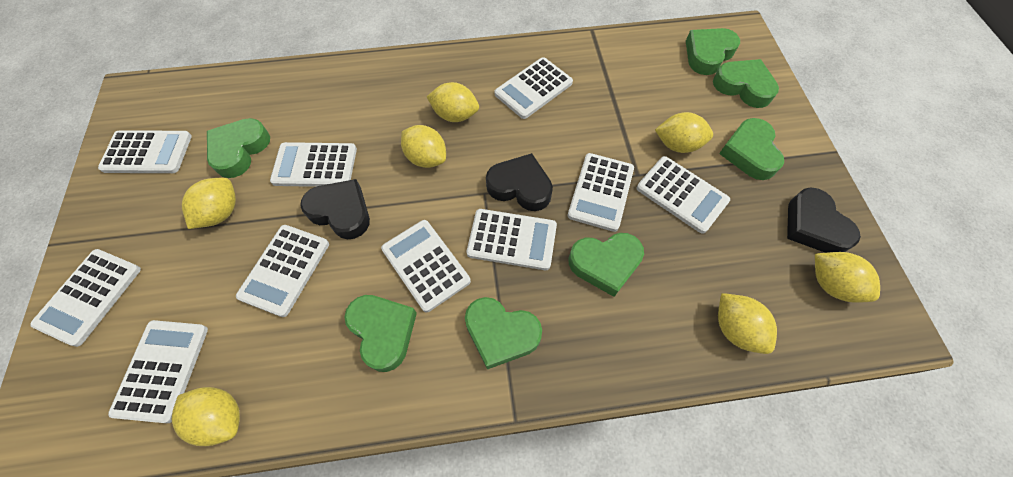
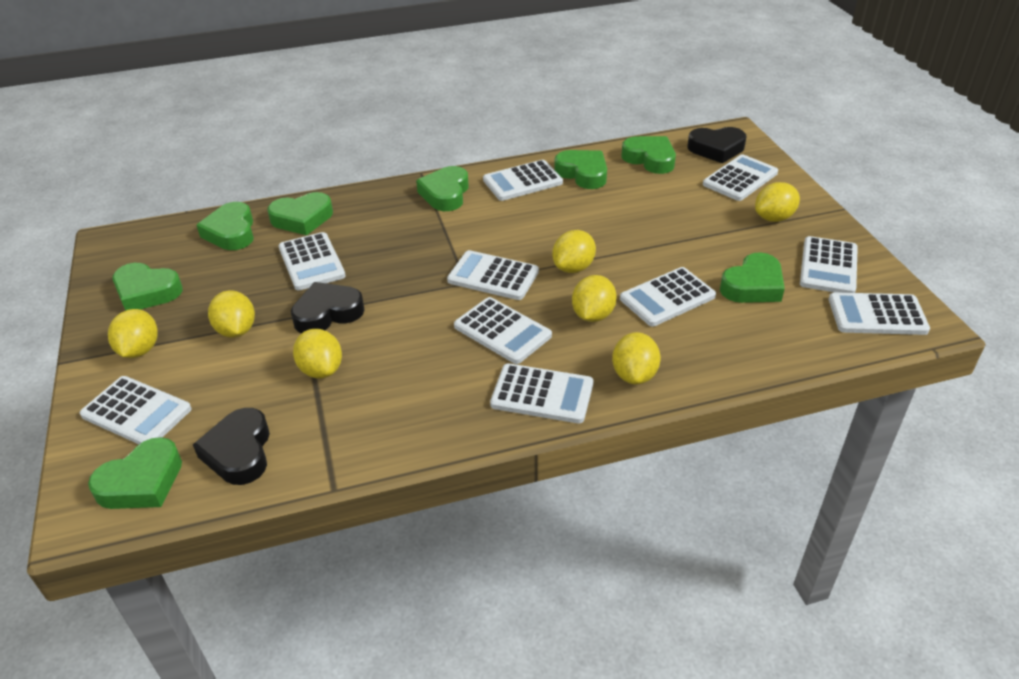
green heart: [207,118,270,178] [344,295,417,372] [465,297,542,369] [569,233,644,297] [686,28,740,75] [713,59,779,108] [719,118,784,180] = 7 -> [88,437,182,509] [112,263,183,311] [197,202,254,250] [267,192,333,235] [416,166,469,211] [554,150,607,189] [621,136,676,174] [720,252,785,303] = 8

